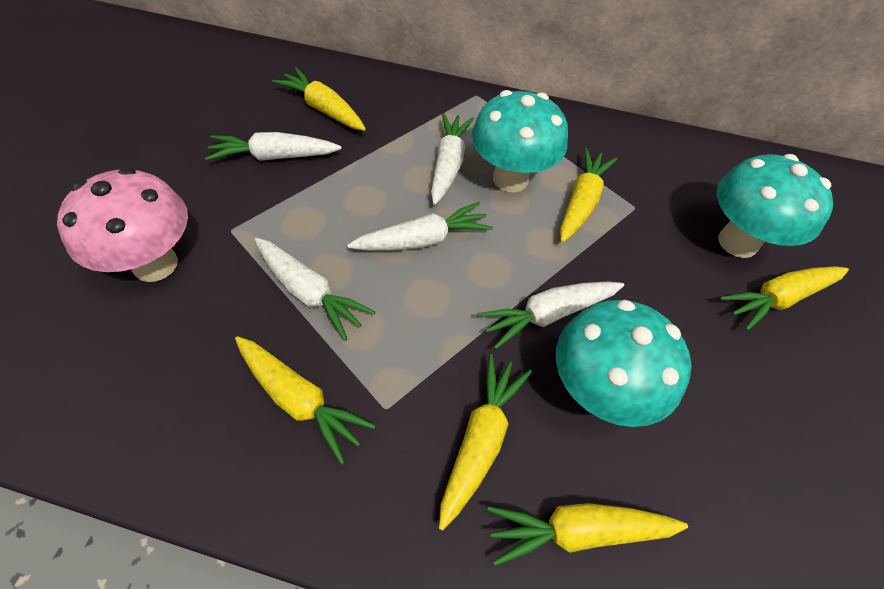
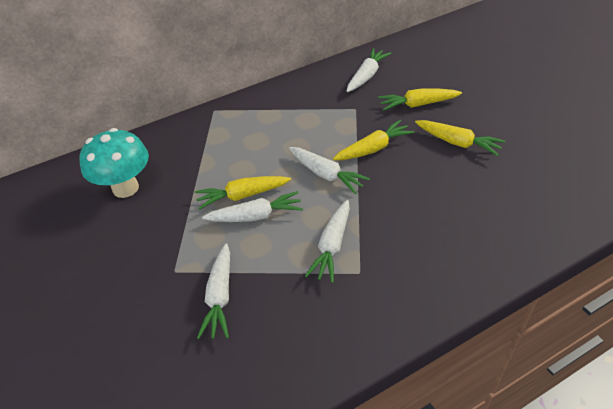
pink mushroom: [57,167,188,282] = 1 -> none = 0
turquoise mushroom: [471,90,568,192] [556,300,691,427] [717,154,833,258] = 3 -> [79,128,149,198] = 1
yellow carrot: [235,336,376,465] [272,68,366,131] [439,354,532,531] [487,503,688,566] [560,148,617,243] [720,266,849,331] = 6 -> [195,176,291,210] [333,120,415,160] [378,89,462,111] [415,120,505,156] = 4

